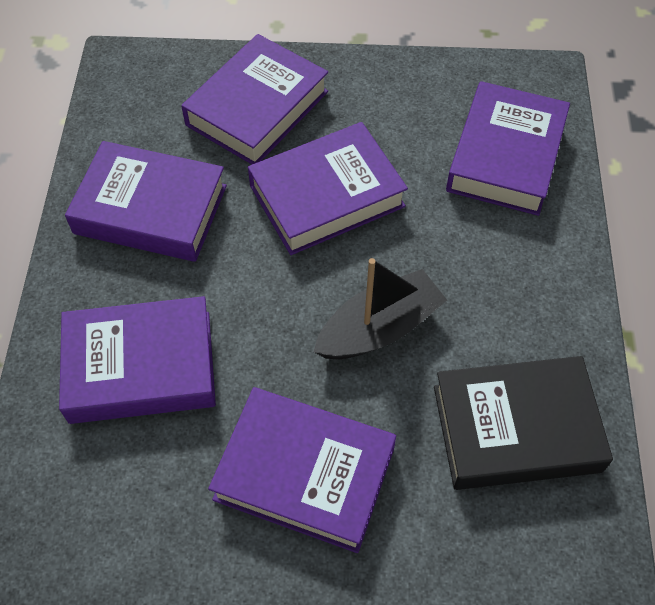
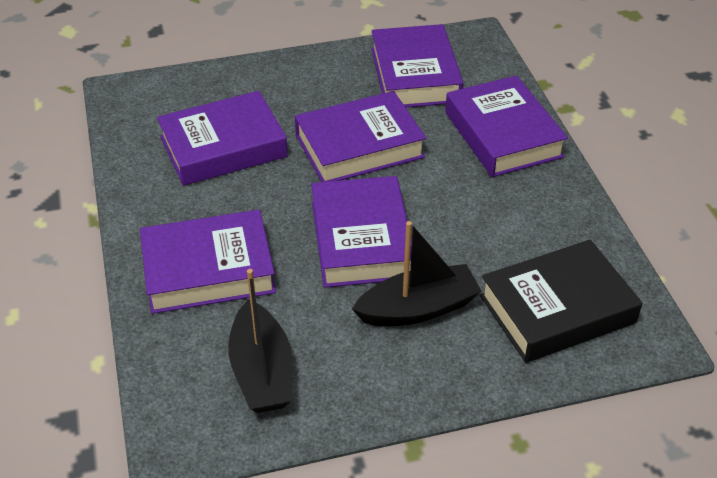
black boat: [314,258,447,359] = 1 -> [228,269,292,413] [352,221,481,326] = 2

